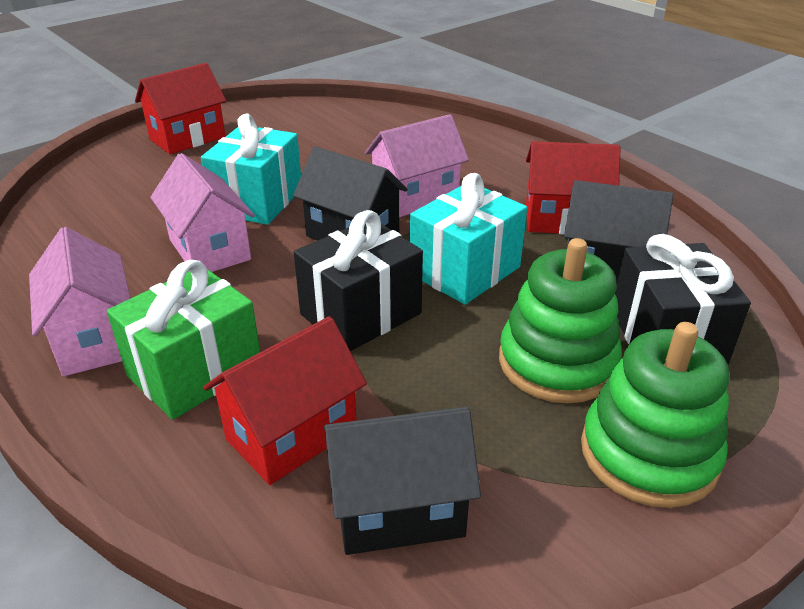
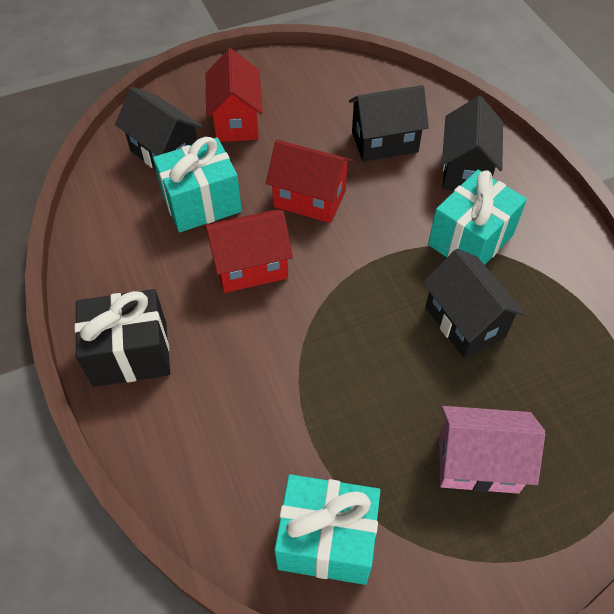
black gift: [294,210,423,351] [615,234,751,365] = 2 -> [75,289,170,387] = 1
black house: [293,146,408,241] [324,407,481,555] [564,180,674,285] = 3 -> [115,87,203,170] [349,85,429,162] [423,249,525,359] [442,96,503,191] = 4
green gift: [107,260,260,420] = 1 -> none = 0
green stacking toy: [499,238,622,403] [581,322,729,508] = 2 -> none = 0
pink house: [29,227,131,376] [150,153,255,272] [365,114,469,217] = 3 -> [439,406,545,494] = 1
turquoise gift: [201,114,301,225] [410,173,527,304] = 2 -> [153,137,242,232] [274,474,380,585] [428,170,527,265] = 3

